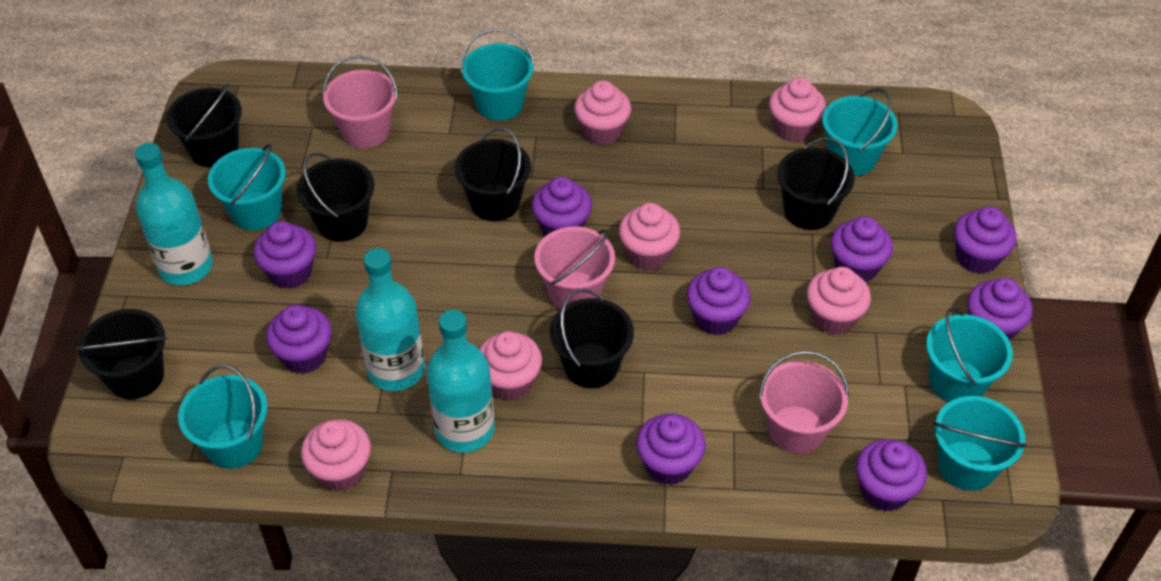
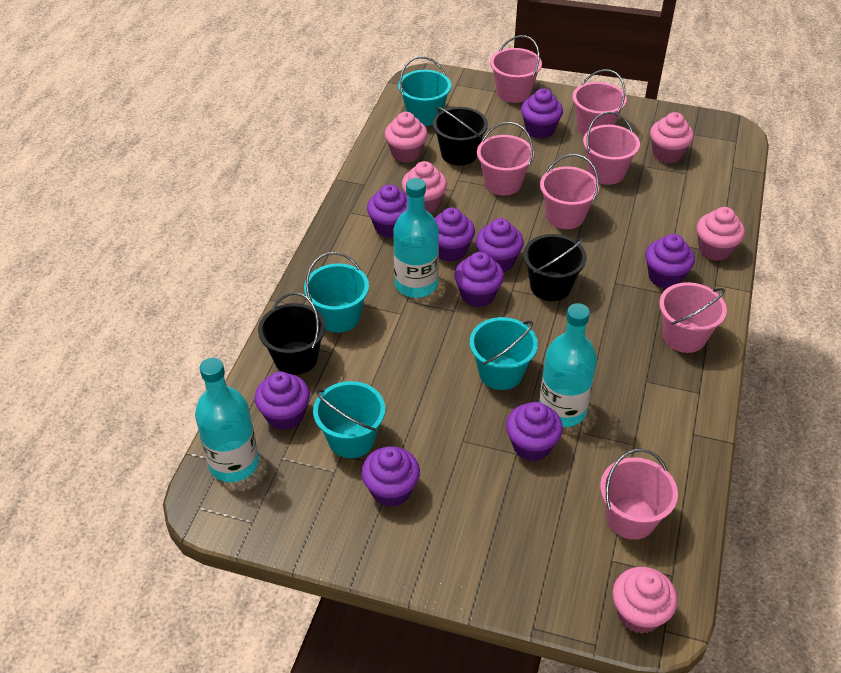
black bucket: [76,309,167,399] [166,84,242,167] [296,153,374,242] [454,127,531,221] [550,289,634,388] [777,137,855,230] = 6 -> [258,292,326,375] [433,106,488,166] [523,234,586,301] = 3
pink bucket: [323,55,398,148] [534,226,615,309] [759,351,849,454] = 3 -> [477,122,534,195] [490,35,542,103] [540,154,599,229] [572,69,627,136] [583,111,640,185] [600,449,678,540] [659,282,727,353] = 7
pink cupcake: [301,419,371,491] [479,331,542,401] [574,80,631,145] [619,203,680,270] [769,78,826,142] [807,267,871,335] = 6 -> [385,112,428,163] [402,161,447,213] [612,567,678,634] [650,112,694,163] [697,207,745,261] = 5
turquoise bucket: [178,365,268,469] [208,143,286,230] [461,29,535,121] [822,88,897,176] [926,307,1013,403] [933,396,1027,491] = 6 -> [304,252,369,333] [313,381,385,458] [398,56,451,126] [470,317,538,390] = 4

